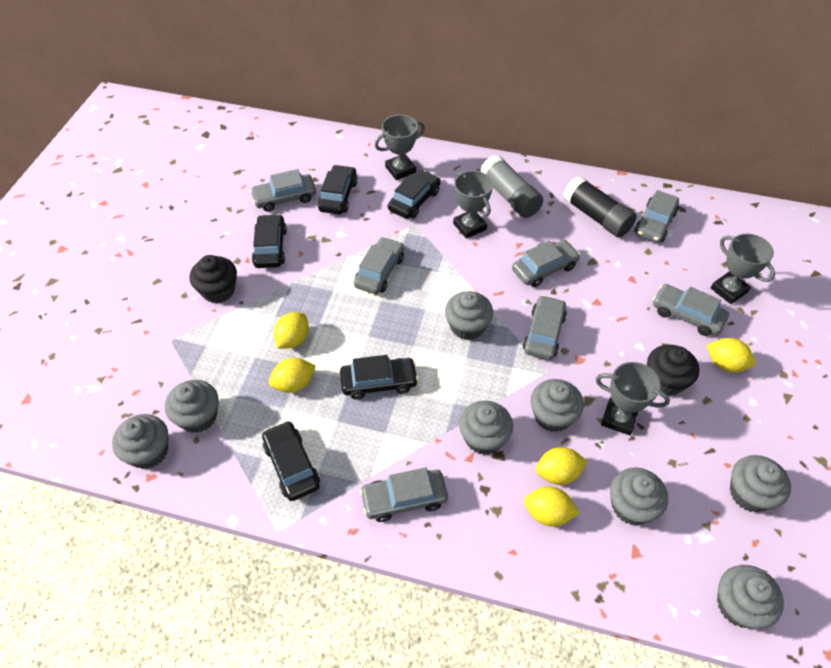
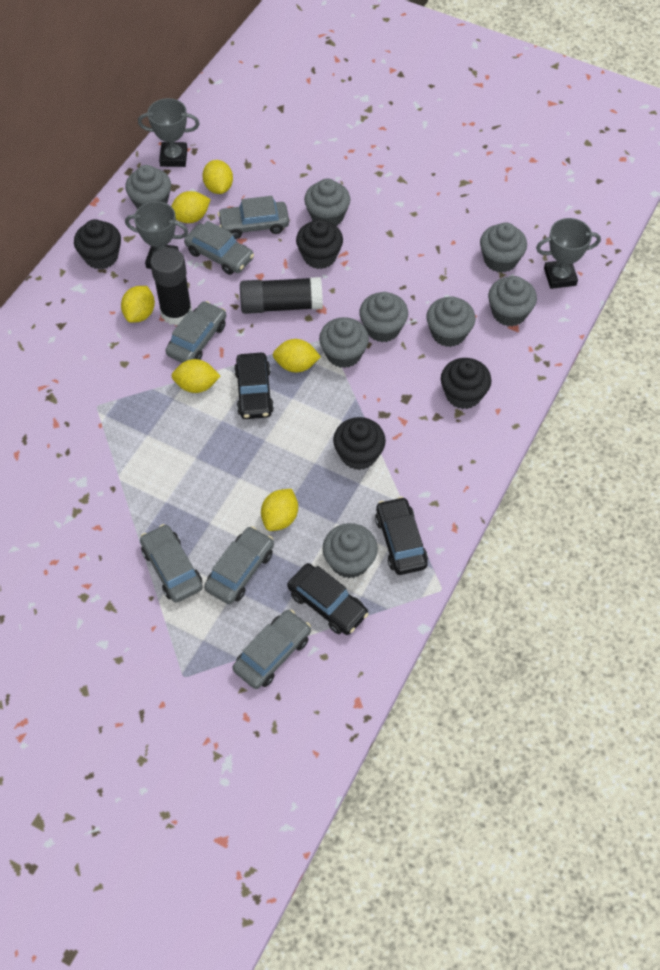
black car: [252,214,287,268] [262,421,320,501] [318,165,358,214] [340,355,419,400] [388,170,441,219] = 5 -> [234,353,274,419] [287,563,368,635] [375,497,428,575] = 3
black cupcake: [190,255,237,303] [647,344,699,396] = 2 -> [74,219,121,270] [296,219,343,269] [333,417,386,470] [441,358,491,409] = 4
black glue stick: [563,176,637,238] = 1 -> [150,247,192,325] [240,277,323,314] = 2
grey car: [250,169,316,212] [354,237,404,294] [360,467,448,522] [512,240,580,287] [523,295,567,360] [635,190,679,243] [653,284,729,336] = 7 -> [140,524,203,603] [165,301,227,363] [184,221,254,275] [204,526,274,604] [218,196,289,239] [232,610,311,689] = 6
grey glue stick: [480,155,543,218] = 1 -> none = 0
grey trophy: [375,115,425,180] [453,171,493,239] [595,362,670,435] [711,234,775,304] = 4 -> [125,201,188,269] [138,98,200,167] [536,218,601,289] = 3
yellow lemon: [269,358,316,393] [274,312,309,348] [524,487,579,526] [536,447,587,485] [706,338,755,372] = 5 -> [121,286,155,323] [171,191,211,223] [172,359,220,393] [202,160,233,194] [261,489,298,531] [273,339,321,372] = 6

